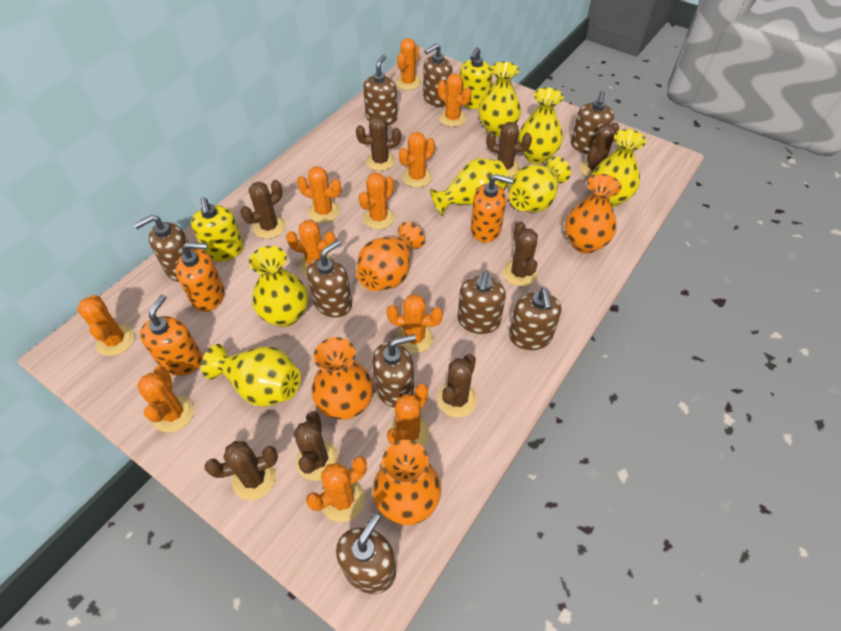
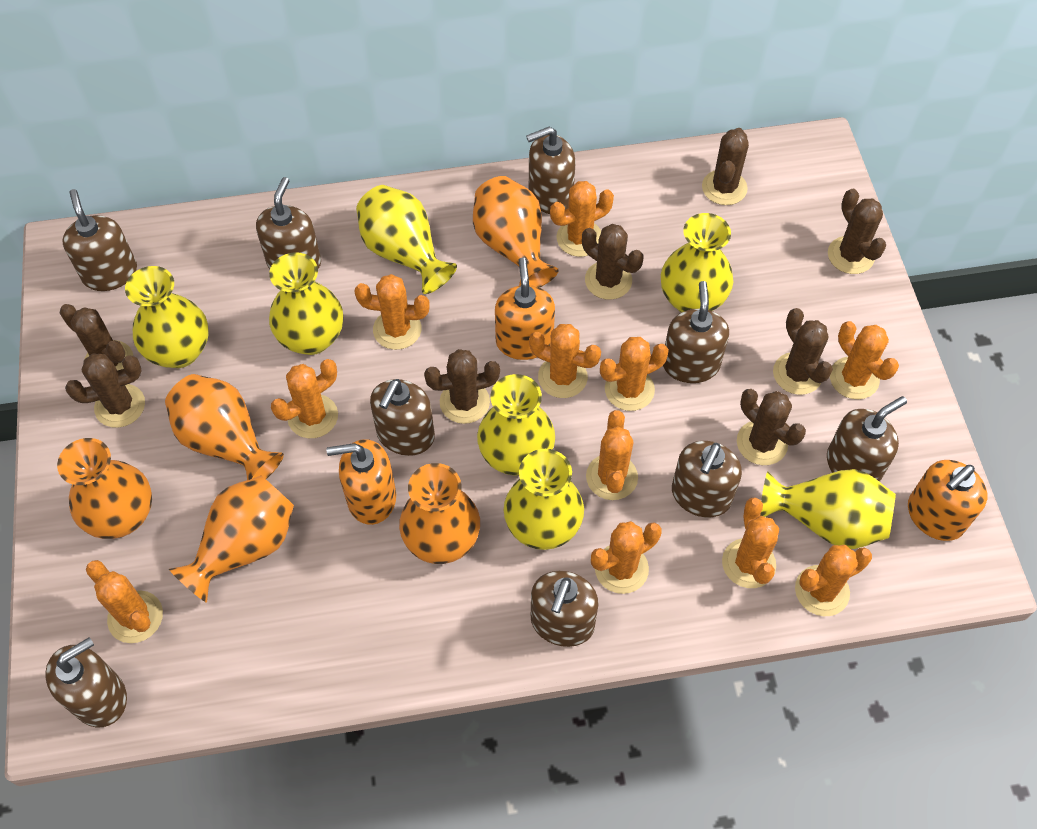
orange vase: [311,337,373,420] [356,222,425,291] [373,440,441,525] [565,174,621,254] = 4 -> [57,438,152,539] [165,374,284,480] [169,476,294,603] [399,463,480,564] [473,176,559,288] = 5
yellow soap dispenser: [191,197,244,262] [460,47,493,109] = 2 -> none = 0

